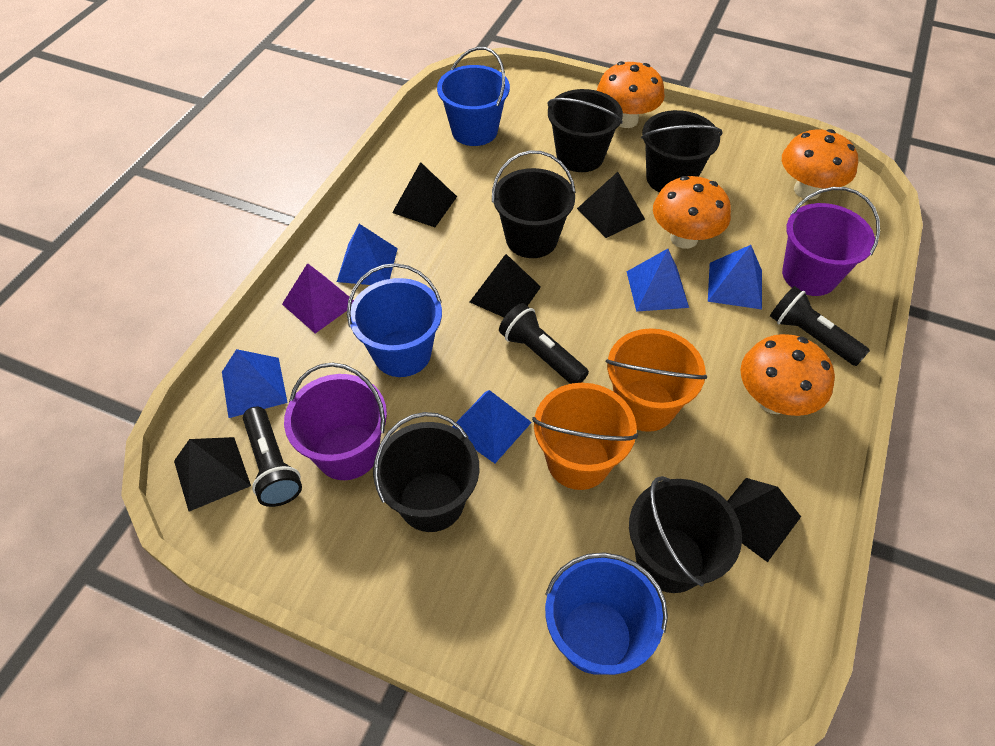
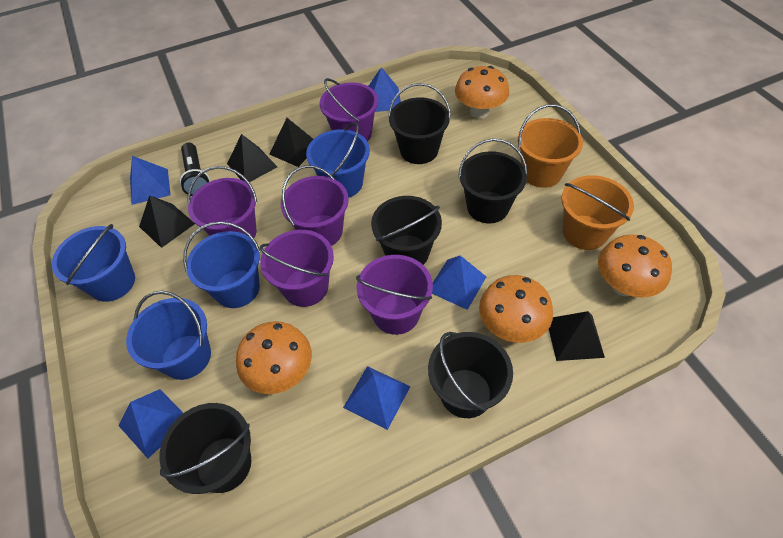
black flashlight: [243,407,302,507] [499,303,589,384] [770,286,870,366] = 3 -> [180,143,210,196] = 1
black pyramid: [174,437,251,512] [392,162,457,227] [470,254,541,317] [577,172,645,238] [727,478,801,562] = 5 -> [139,195,195,248] [227,134,277,182] [269,118,313,167] [549,311,605,361] = 4
blue bucket: [347,263,442,377] [437,47,510,146] [545,552,668,675] = 3 -> [52,224,135,302] [126,291,211,380] [183,221,260,308] [306,122,370,198] = 4
purple bucket: [284,362,387,480] [782,187,880,296] = 2 -> [187,166,257,238] [260,230,334,307] [281,165,349,246] [320,78,378,142] [356,255,433,335] = 5
purple pyramid: [282,263,354,333] = 1 -> none = 0

